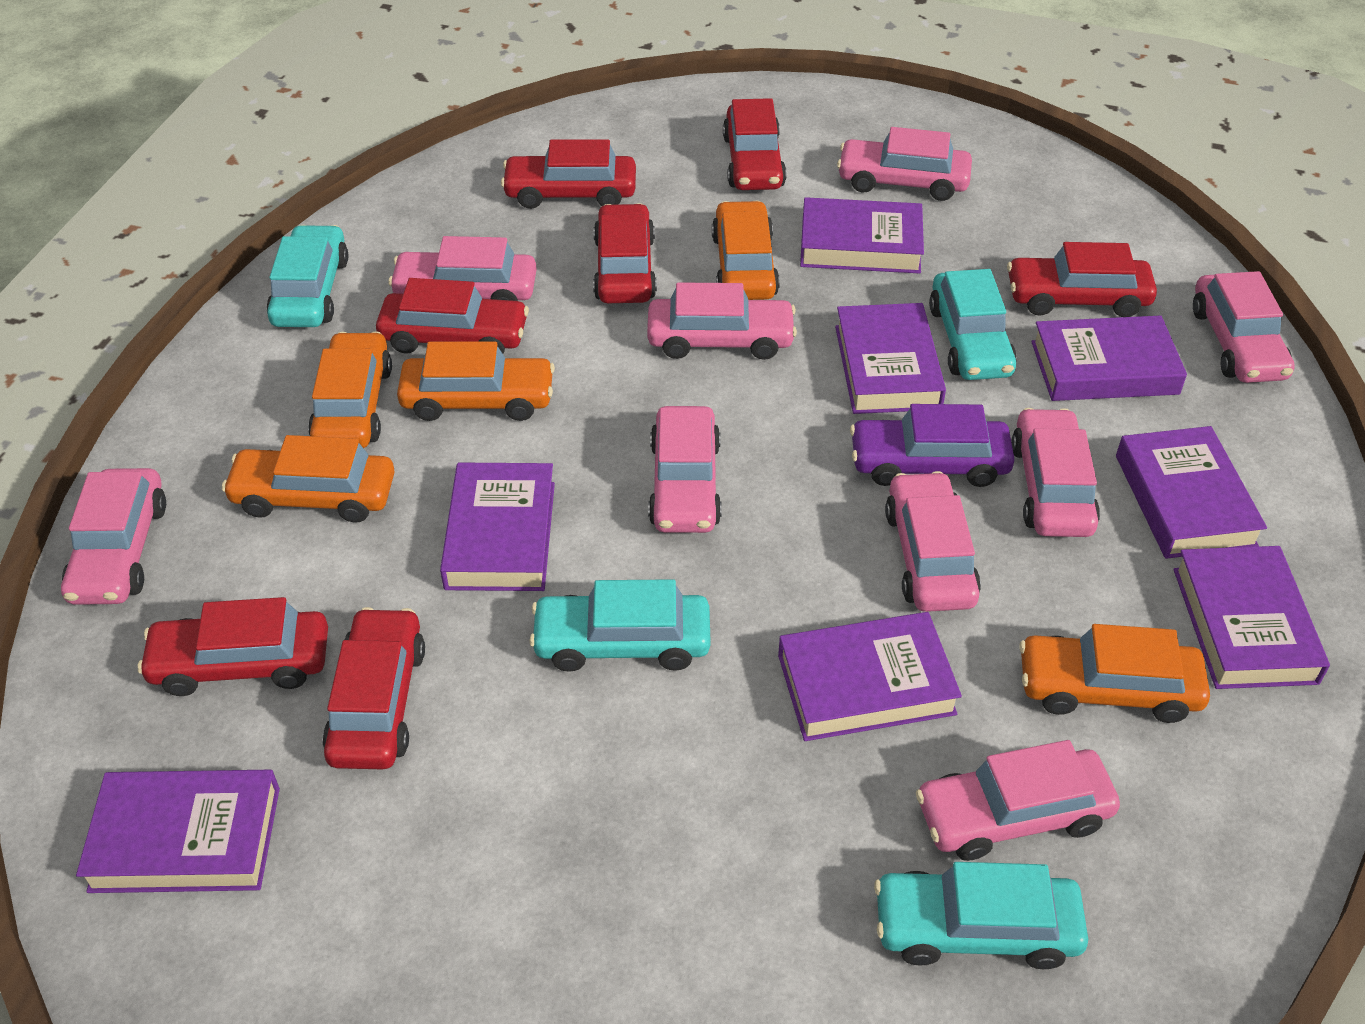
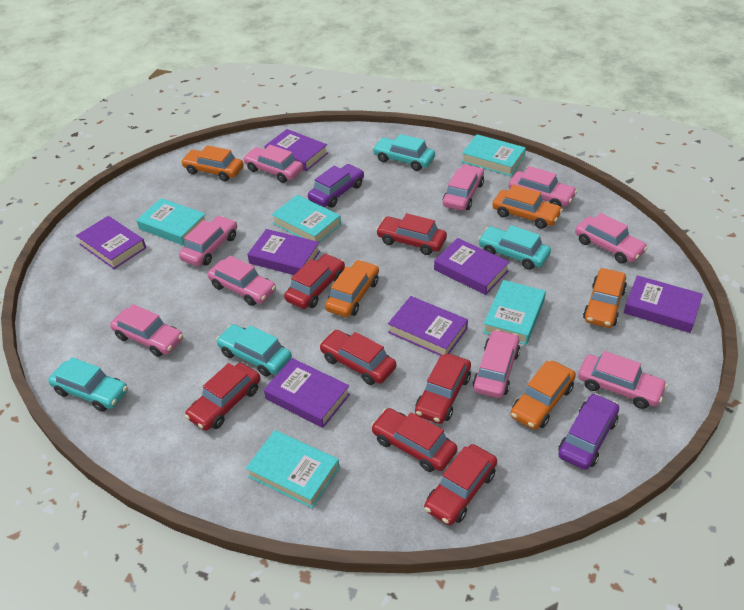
purple book: [76,770,280,893] [440,462,555,591] [778,612,962,741] [800,197,924,274] [835,303,946,414] [1031,316,1187,401] [1116,426,1267,559] [1174,546,1330,689] = 8 -> [76,216,146,269] [247,229,320,275] [264,358,350,428] [265,129,328,171] [388,296,468,356] [434,238,509,295] [624,275,703,333] = 7
purple car: [850,404,1015,487] = 1 -> [308,164,364,208] [558,393,619,470] = 2
turquoise book: none = 0 -> [136,198,206,246] [246,430,339,508] [271,195,341,243] [462,134,526,176] [483,280,546,345] = 5

